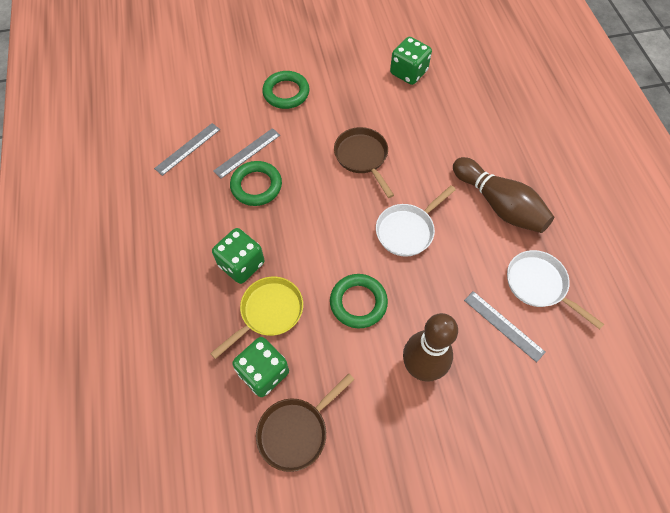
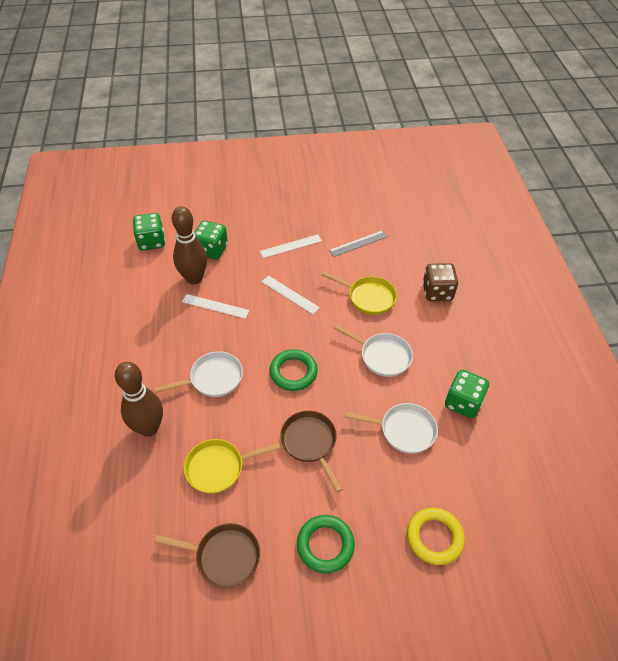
brown dice: none = 0 -> [423,263,458,301] = 1
green ring: [230,161,282,206] [262,71,310,109] [330,274,388,329] = 3 -> [269,349,318,391] [297,515,355,573] = 2
grey ruler: [154,123,220,176] [213,128,280,179] [464,291,546,362] = 3 -> [329,230,388,257] = 1
white pan: [376,185,456,257] [507,250,604,329] = 2 -> [154,351,243,397] [333,324,413,377] [344,403,438,454] = 3
white ruler: none = 0 -> [182,294,250,319] [260,234,322,258] [262,276,320,314] = 3
yellow pan: [210,277,303,359] = 1 -> [184,439,280,494] [321,271,397,315] = 2
yellow ring: none = 0 -> [407,508,465,565] = 1

